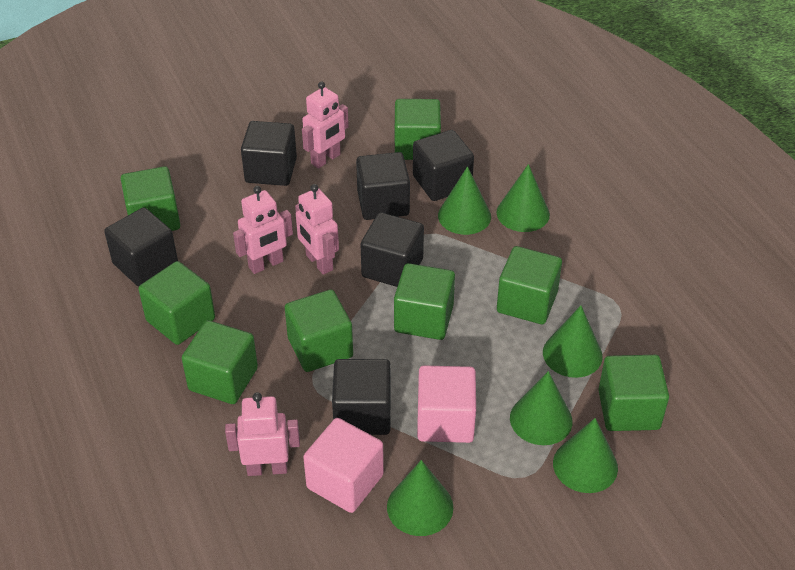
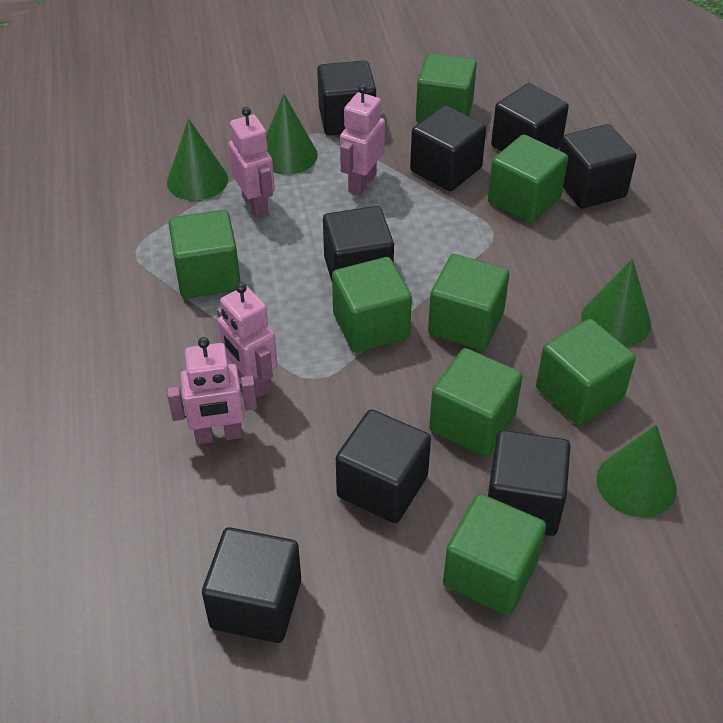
black cube: [104,207,178,287] [241,121,297,186] [332,359,391,435] [356,152,410,220] [361,213,424,287] [413,130,474,201] = 6 -> [202,527,301,643] [317,61,376,135] [323,206,394,281] [336,409,431,523] [410,105,486,191] [488,430,570,536] [491,83,569,151] [560,124,637,209] = 8
green cone: [387,460,453,536] [438,166,491,235] [496,164,550,232] [510,371,572,445] [543,305,603,378] [553,418,618,493] = 6 -> [167,118,228,201] [267,94,318,175] [581,259,651,346] [597,424,677,518] = 4
pink cube: [303,418,384,513] [417,365,476,443] = 2 -> none = 0

